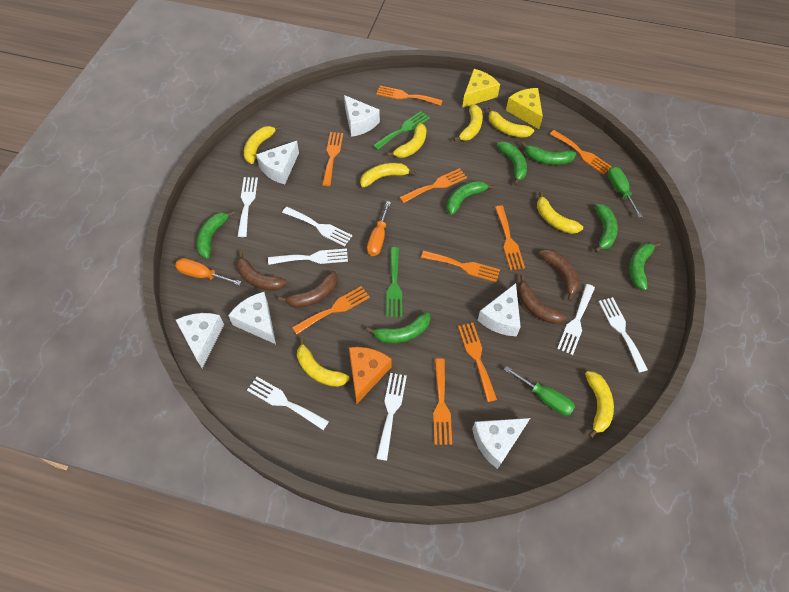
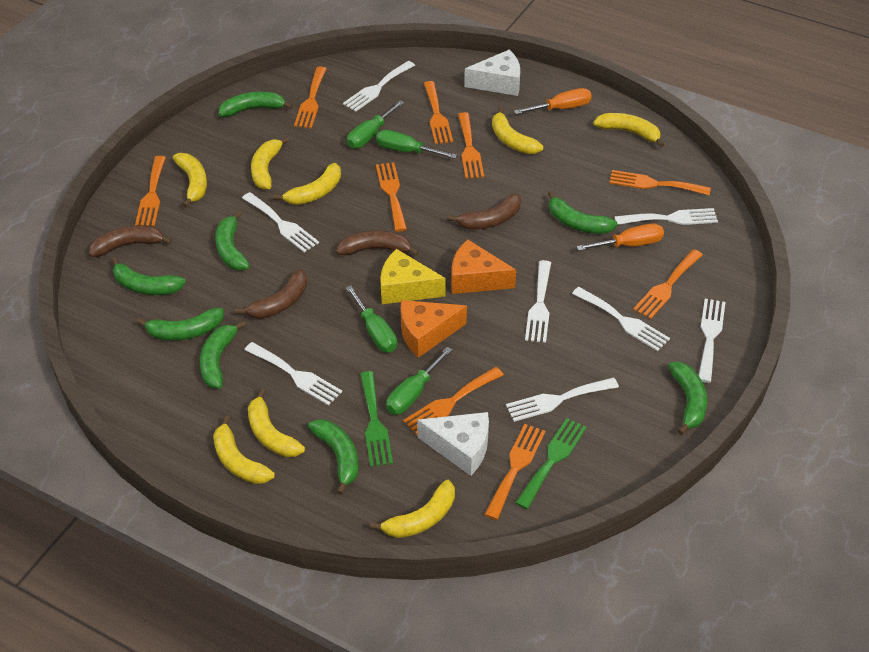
green banana: [196,211,235,259] [366,312,430,343] [447,180,495,215] [497,141,527,185] [521,142,576,165] [594,204,618,253] [629,242,661,290] = 7 -> [111,257,186,295] [137,308,224,340] [200,321,246,388] [215,211,250,271] [219,92,293,117] [308,419,358,495] [548,191,618,234] [668,362,707,435] = 8
green screwdriver: [504,366,575,416] [608,166,643,218] = 2 -> [346,286,397,352] [347,101,404,149] [376,130,457,159] [386,347,452,415] = 4
orange cheese: [349,347,392,405] = 1 -> [401,300,467,358] [451,239,516,294] = 2
white cheese: [176,313,224,368] [228,292,276,344] [256,141,299,184] [344,95,380,137] [472,418,530,469] [478,283,521,336] = 6 -> [417,412,489,476] [464,50,520,96] = 2
white fork: [238,177,258,237] [247,377,329,430] [268,248,348,265] [282,207,352,246] [376,373,407,461] [557,284,595,355] [598,297,648,373] = 7 -> [242,192,319,252] [244,342,342,406] [343,61,415,112] [506,378,619,422] [525,260,551,343] [572,287,670,351] [614,208,718,225] [698,299,725,383] = 8
yellow cheese: [462,69,500,108] [506,88,543,129] = 2 -> [380,249,446,304] = 1

